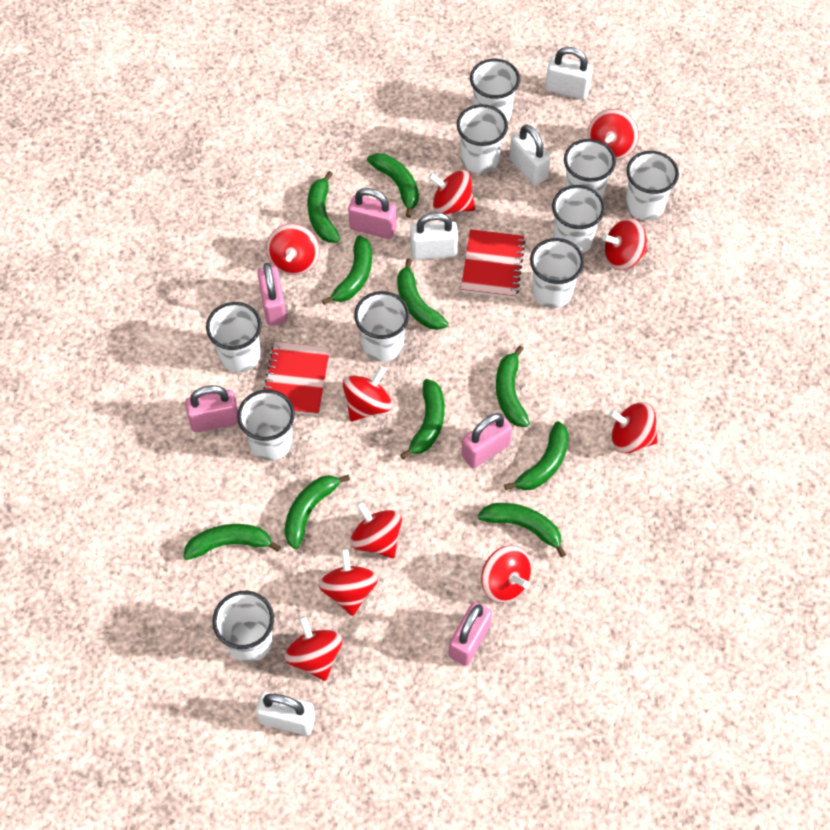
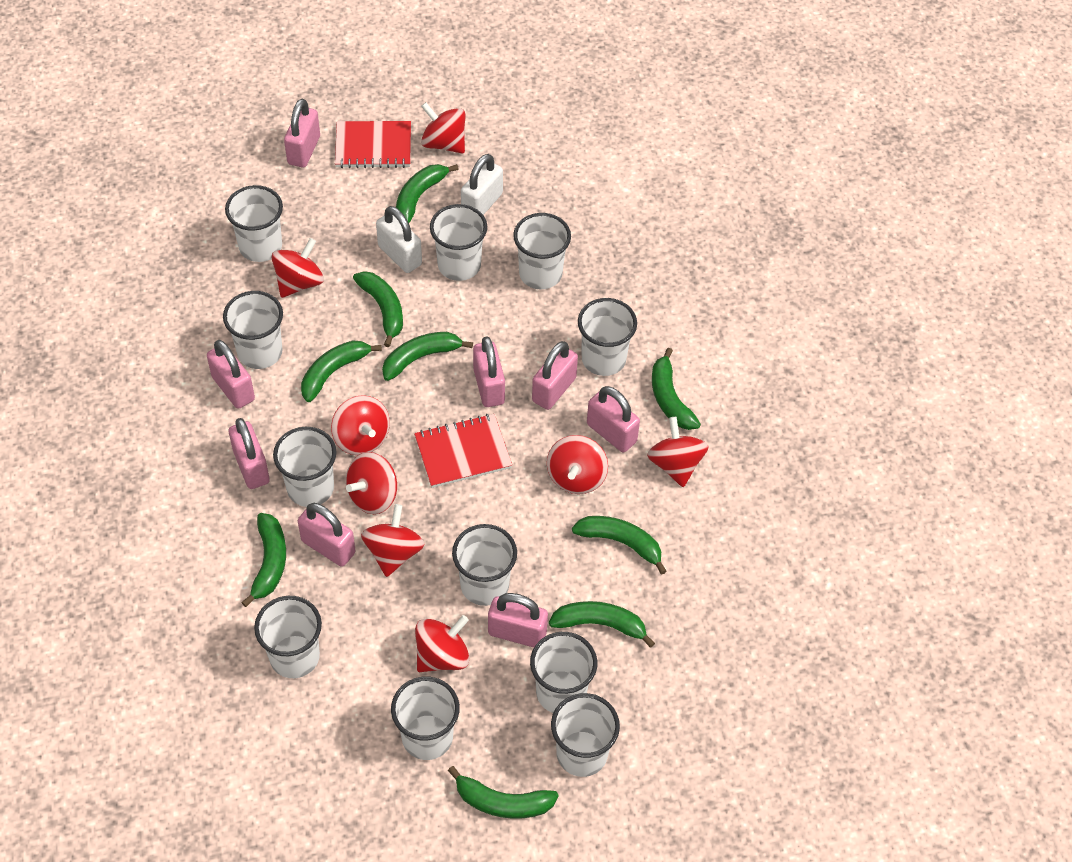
green banana: [183,524,281,560] [284,475,350,549] [307,171,340,243] [322,236,372,305] [367,153,419,218] [397,258,448,330] [400,379,445,459] [478,503,566,557] [496,346,530,427] [504,421,569,491] = 10 -> [241,513,286,607] [301,341,382,402] [353,271,403,347] [382,332,473,381] [396,164,459,223] [448,766,559,819] [549,601,655,648] [572,516,667,575] [652,348,701,430] = 9
pink padlock: [185,385,238,432] [257,263,287,326] [348,188,397,239] [449,602,492,666] [461,413,512,468] = 5 -> [207,340,255,409] [229,418,270,489] [284,99,320,167] [298,503,356,567] [473,336,505,407] [488,593,548,647] [532,341,578,410] [587,386,640,452] = 8
red spinning top: [266,224,320,275] [284,616,343,681] [318,549,378,616] [343,366,392,422] [350,501,402,558] [428,170,475,214] [481,545,532,603] [588,109,639,160] [602,218,647,270] [609,402,657,454] = 10 -> [271,238,324,298] [331,395,390,455] [346,452,397,514] [361,504,425,577] [415,615,470,672] [421,102,465,154] [547,435,608,494] [647,417,709,487] = 8
white cup: [206,302,262,372] [212,591,274,662] [237,390,295,461] [354,291,410,362] [457,104,508,173] [470,59,520,122] [530,238,584,308] [552,185,605,253] [564,139,616,198] [625,151,679,220] = 10 -> [223,291,283,369] [225,185,283,262] [254,596,322,678] [273,427,336,507] [391,677,460,760] [430,204,487,281] [452,524,517,606] [513,213,571,289] [530,632,597,713] [551,693,620,777] [578,298,637,376] = 11
white padlock: [256,692,315,735] [410,212,458,260] [509,125,551,186] [545,47,593,99] = 4 -> [376,206,422,273] [461,154,503,215] = 2

